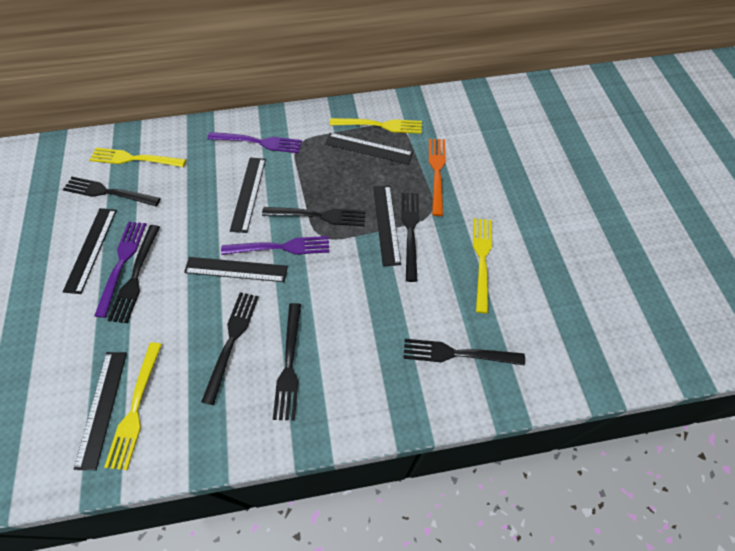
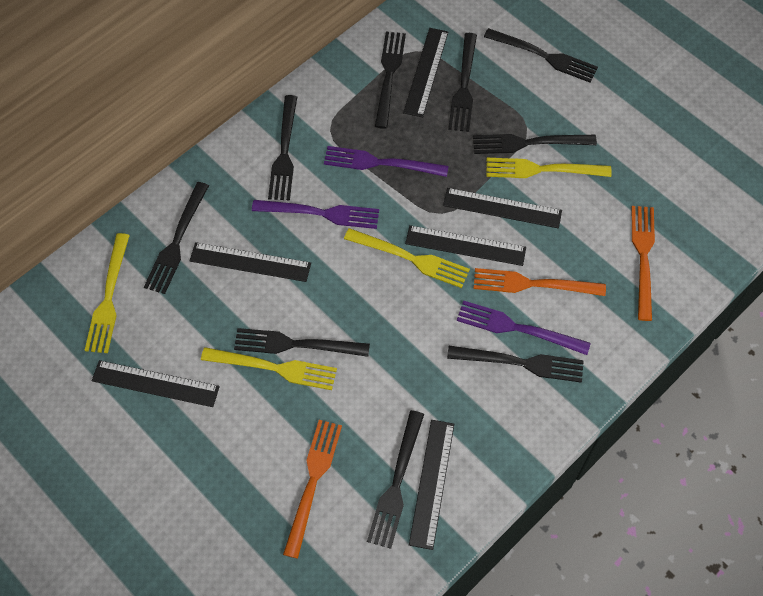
black fork: [63,177,161,206] [108,225,160,323] [201,292,259,405] [262,207,366,226] [273,303,301,420] [401,193,419,282] [403,339,525,366] = 7 -> [144,182,209,294] [234,328,370,357] [268,95,297,200] [367,410,424,549] [375,32,406,129] [447,346,584,383] [448,33,477,132] [473,134,597,154] [484,28,598,83] = 9
orange fork: [429,139,446,216] = 1 -> [283,420,342,559] [474,268,606,296] [632,206,655,321] = 3

